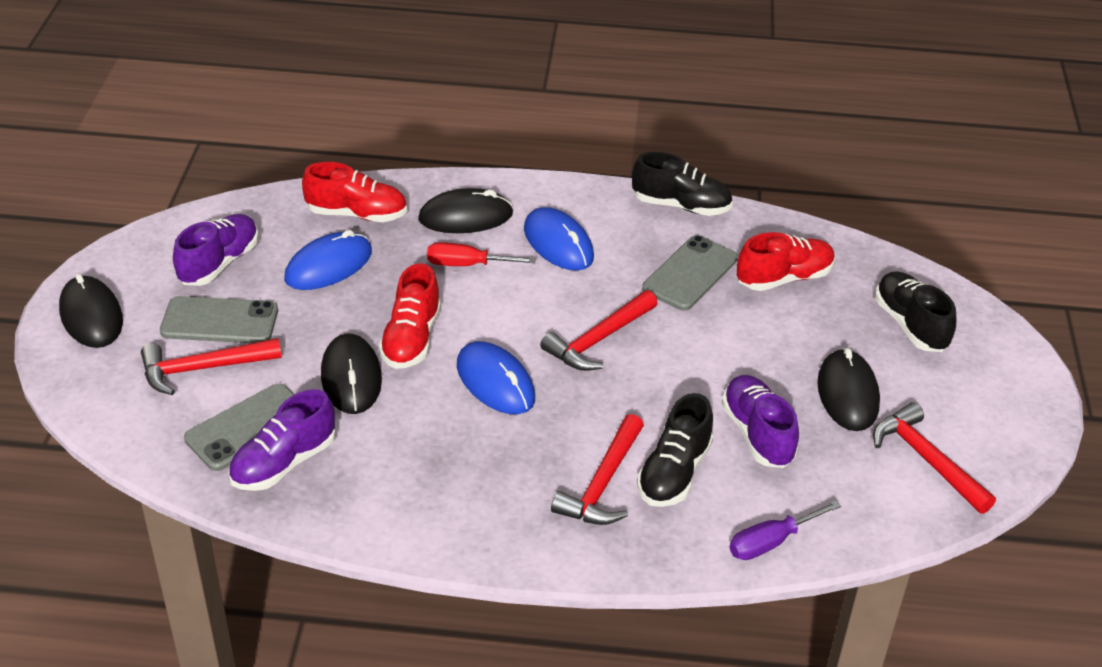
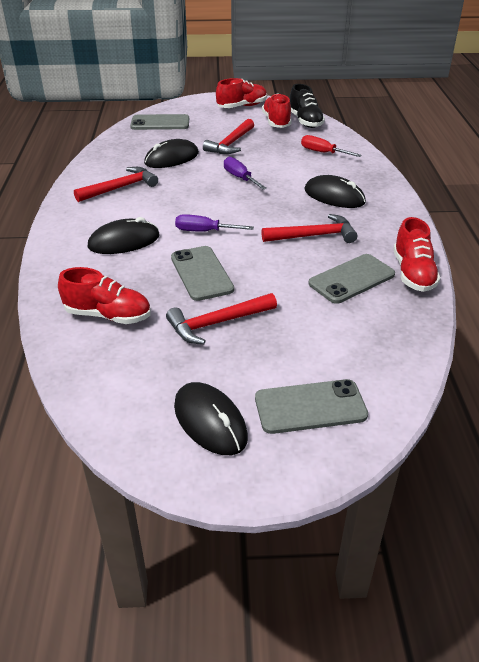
black shoe: [632,152,733,216] [637,393,713,507] [875,271,956,352] = 3 -> [290,84,325,128] = 1
blue mouse: [284,230,372,290] [457,341,535,414] [524,207,594,271] = 3 -> none = 0
grey phone: [160,296,278,343] [184,384,295,471] [642,235,738,311] = 3 -> [130,114,189,130] [171,246,234,301] [255,379,368,434] [308,254,395,304] = 4
purple screwdriver: [729,501,841,560] = 1 -> [175,214,254,232] [224,157,267,189] = 2
purple shoe: [173,214,259,286] [228,389,335,491] [721,375,799,468] = 3 -> none = 0
red shoe: [302,162,407,222] [379,263,441,369] [737,232,835,291] = 3 -> [58,267,151,324] [216,78,267,108] [262,93,292,128] [393,217,440,292] = 4

